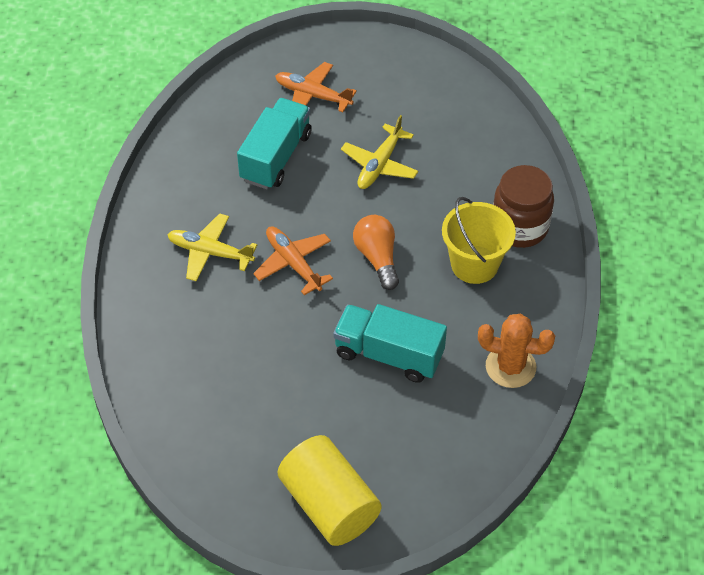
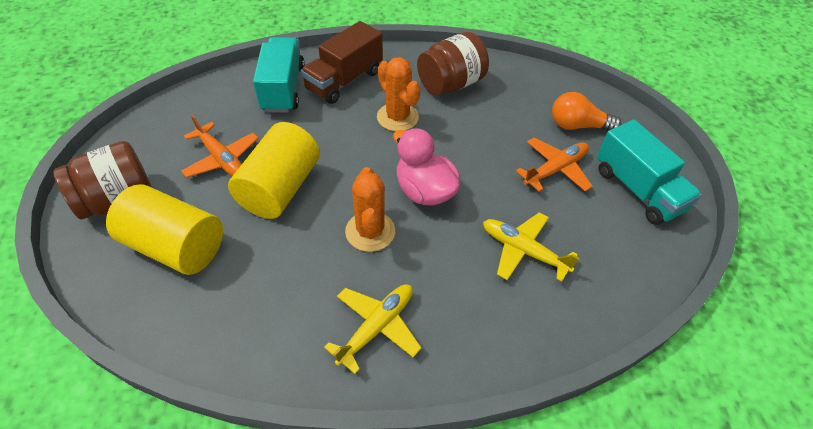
brown jar: [493,165,554,248] = 1 -> [53,141,152,219] [417,32,489,96] = 2
brown truck: none = 0 -> [301,21,383,104] = 1
orange cactus: [478,314,555,388] = 1 -> [345,167,395,252] [377,57,421,131] = 2
pink duck: none = 0 -> [393,128,460,206] = 1
yellow bucket: [442,197,516,284] = 1 -> none = 0
yellow cylinder: [277,435,382,546] = 1 -> [106,184,223,275] [228,122,320,219] = 2

